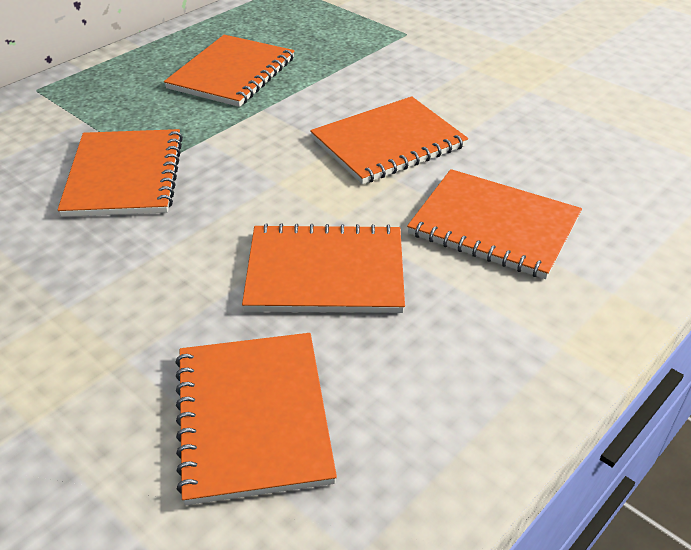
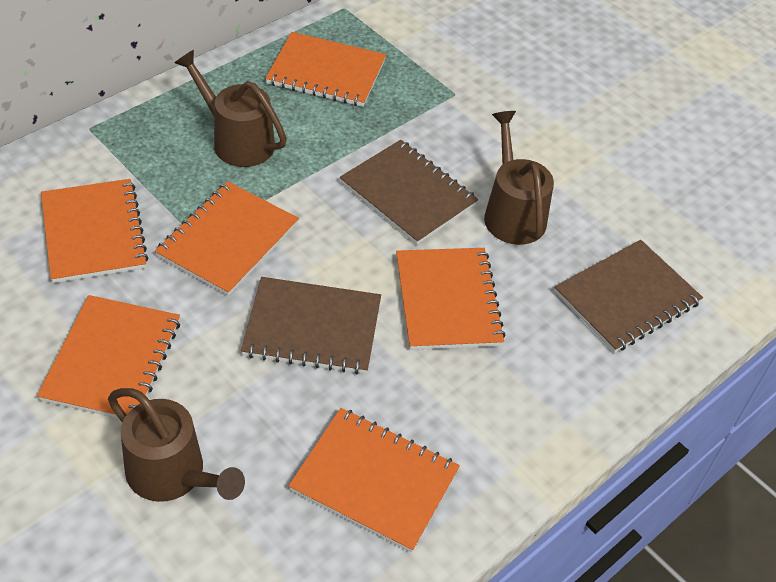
brown notebook: none = 0 -> [241,277,381,374] [340,140,478,245] [554,240,703,353] = 3
brown watering can: none = 0 -> [108,388,245,502] [174,50,287,167] [484,111,554,245] = 3

